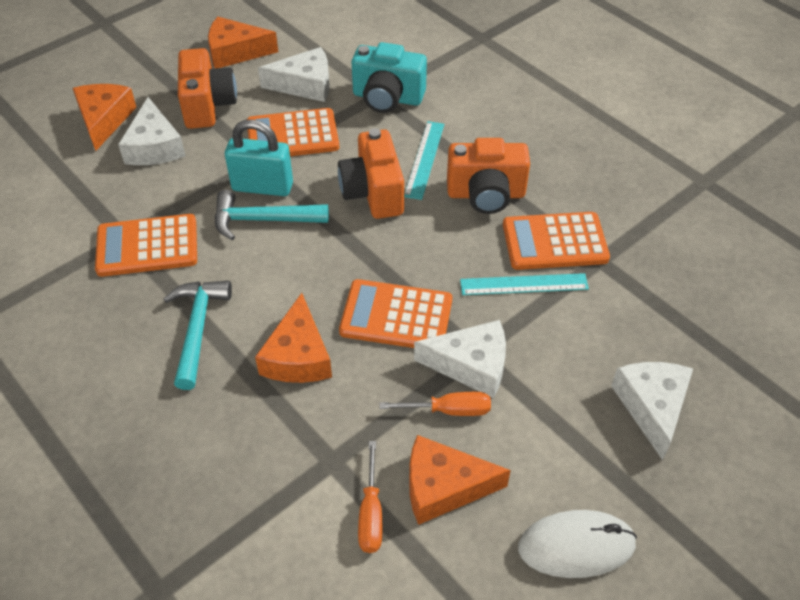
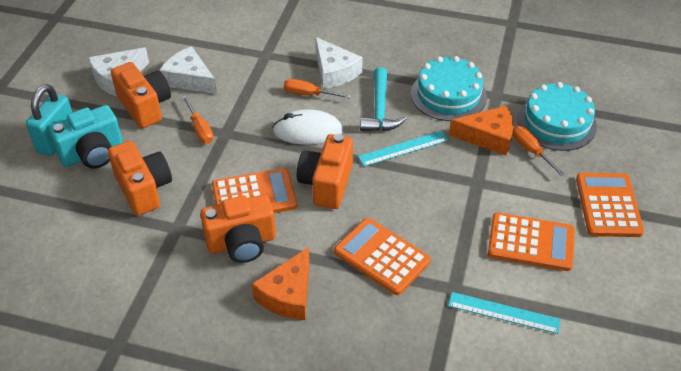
orange camera: [178,48,237,129] [338,128,404,219] [447,138,530,214] = 3 -> [108,141,172,216] [111,62,171,128] [200,194,276,263] [297,134,353,209] = 4
orange cheese: [72,84,137,151] [208,17,278,68] [255,293,332,383] [409,435,511,525] = 4 -> [252,247,309,320] [449,106,513,156] = 2
orange screwdriver: [358,441,382,553] [379,392,491,416] = 2 -> [182,96,214,144] [284,79,352,99] [512,126,565,176] = 3
turquoise cake: none = 0 -> [411,56,487,121] [517,82,597,151] = 2
turquoise hammer: [163,281,232,390] [214,190,329,240] = 2 -> [360,67,406,131] = 1
white cheese: [118,97,186,165] [258,47,330,102] [414,320,506,398] [611,362,693,460] = 4 -> [88,47,149,97] [159,46,217,94] [315,37,363,89] = 3

